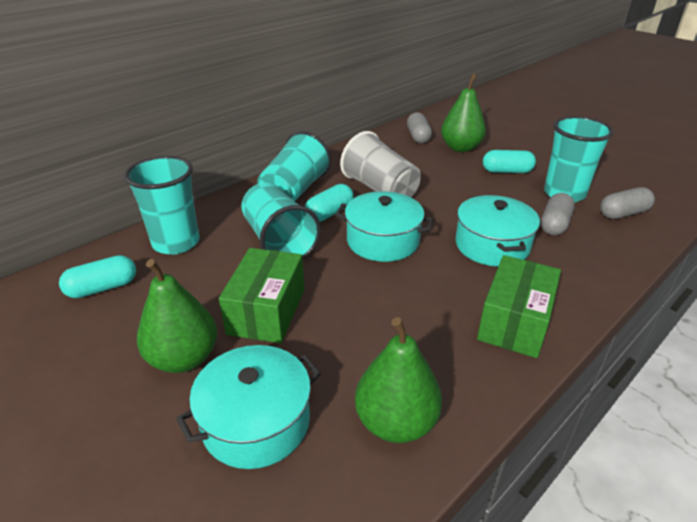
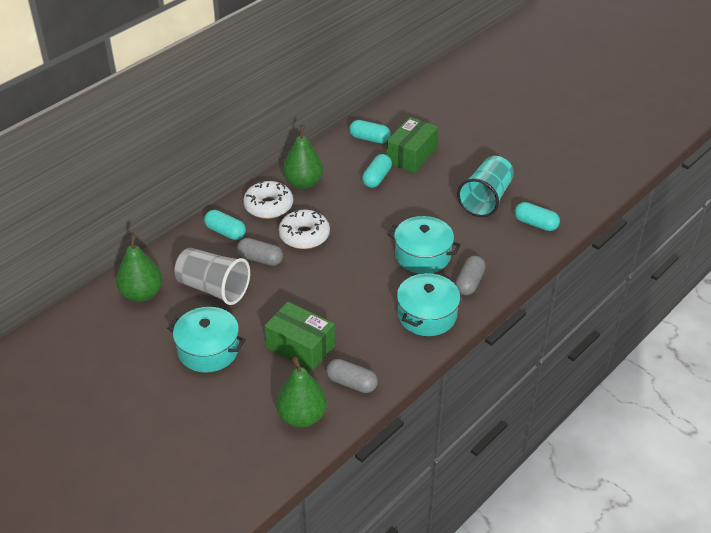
turquoise capsule: [59,255,136,298] [305,184,354,222] [483,150,536,173] = 3 -> [204,210,246,240] [349,120,391,143] [362,154,392,188] [515,202,560,231] = 4
turquoise cup: [124,156,200,255] [241,183,321,260] [257,131,331,201] [544,116,614,202] = 4 -> [457,156,514,217] = 1
white donut: none = 0 -> [243,181,293,219] [279,210,330,249] = 2

